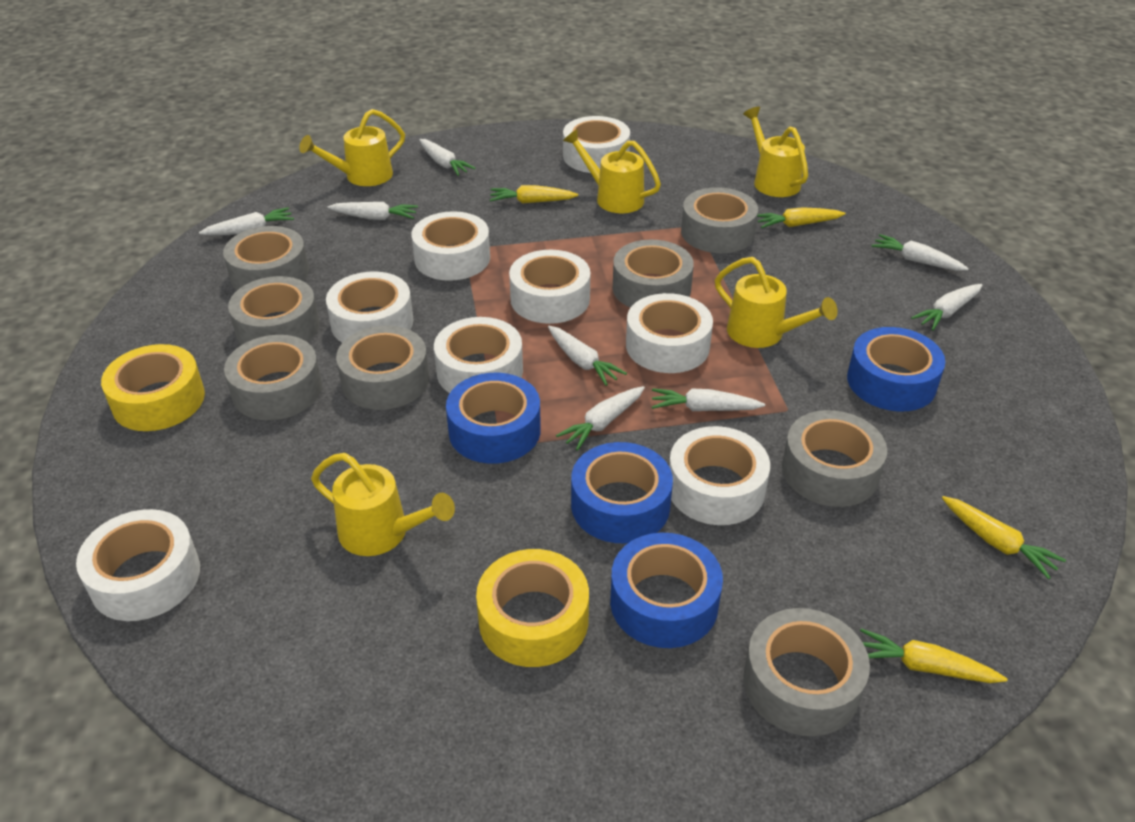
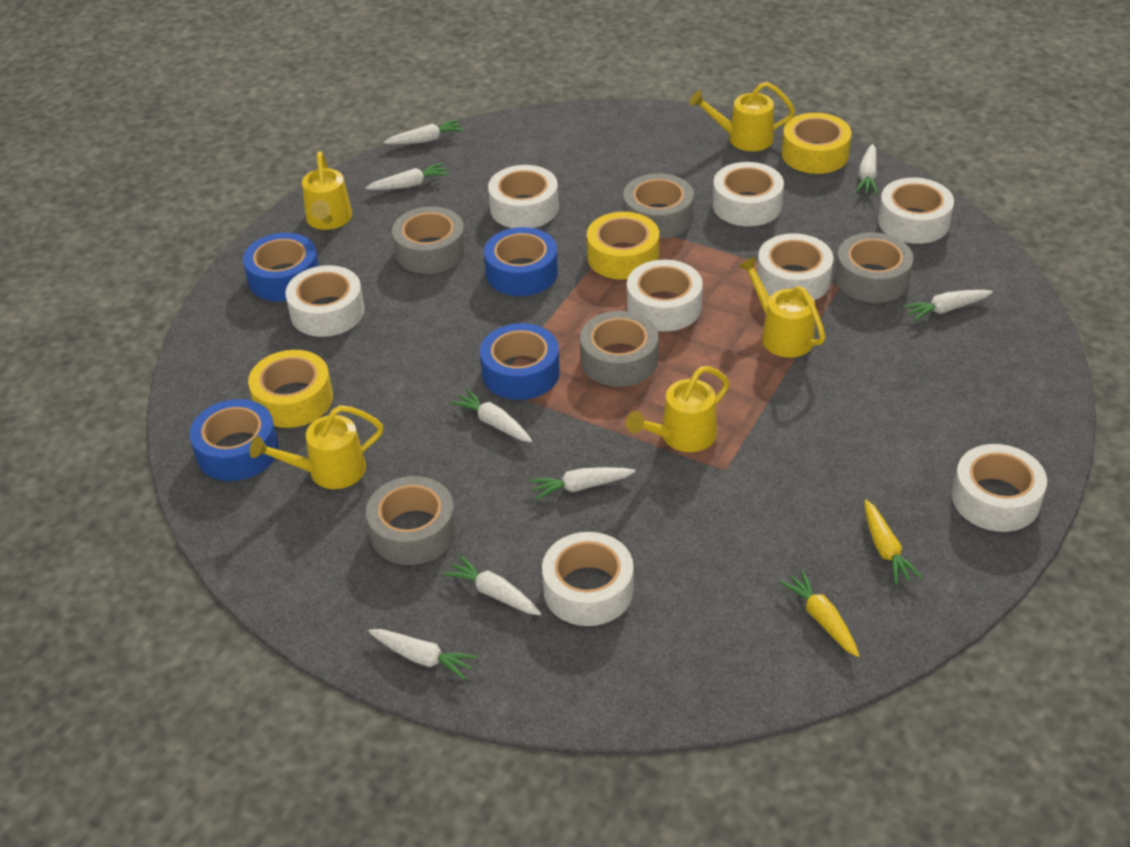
grey tape: [223,226,309,290] [224,335,322,420] [228,276,319,345] [336,325,429,410] [613,240,694,308] [681,187,758,253] [743,608,870,736] [782,410,887,507] = 8 -> [366,476,457,565] [392,207,466,274] [580,311,659,387] [623,173,694,239] [835,232,914,303] = 5
yellow carrot: [490,185,578,203] [758,207,845,228] [860,628,1008,683] [942,496,1066,579] = 4 -> [779,570,859,657] [864,500,923,585] = 2
yellow tape: [101,344,205,431] [476,549,589,667] = 2 -> [248,350,333,428] [587,212,659,280] [782,113,851,174] = 3

